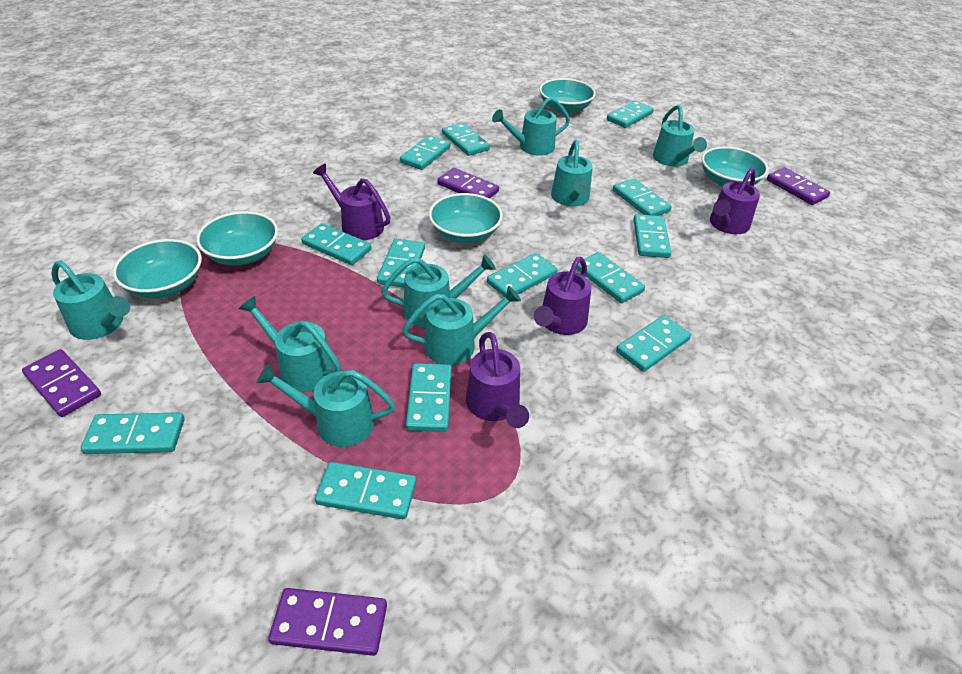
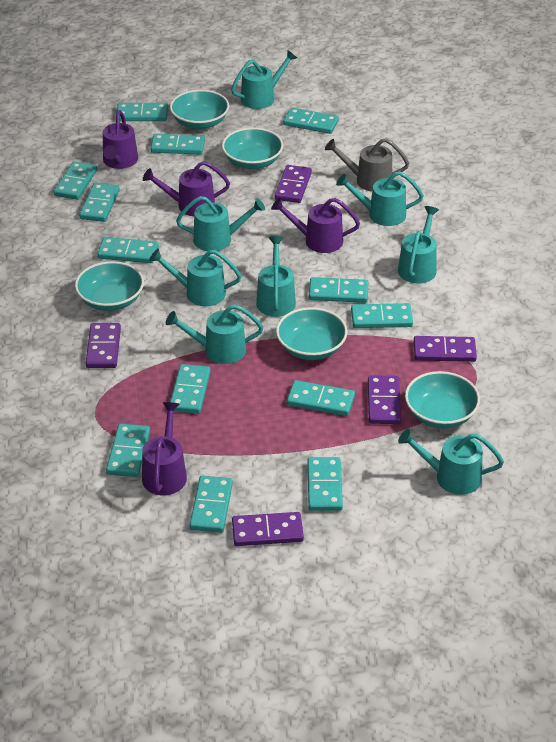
grey watering can: none = 0 -> [325,138,409,192] = 1
purple domino: [22,349,101,417] [268,588,387,656] [437,168,499,199] [767,167,830,205] = 4 -> [86,323,121,368] [232,512,304,546] [275,165,312,203] [368,375,401,424] [414,336,477,362] = 5

